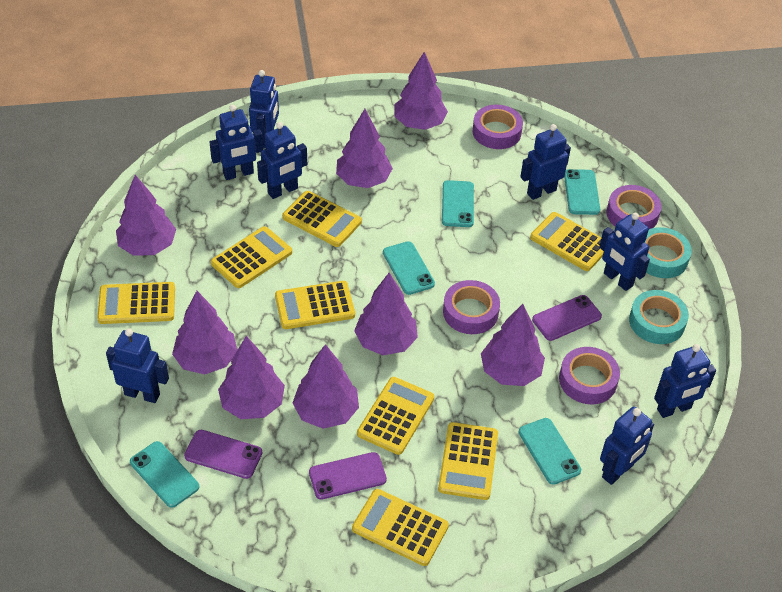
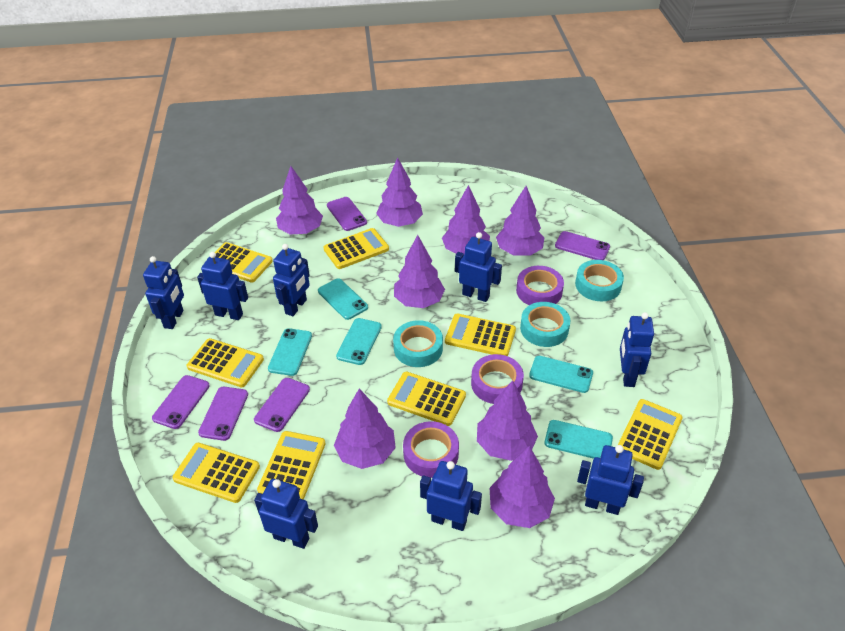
purple phone: [184,430,262,479] [309,452,387,500] [532,295,602,341] = 3 -> [152,375,210,429] [198,387,248,441] [254,378,310,432] [327,197,367,231] [555,231,610,260] = 5
purple tape: [443,280,500,334] [473,105,523,149] [559,347,620,404] [607,185,662,229] = 4 -> [403,421,459,478] [471,354,524,404] [516,266,564,305] = 3
turquoise tape: [629,290,689,344] [645,227,692,278] = 2 -> [393,320,443,367] [520,302,570,347] [575,260,624,301] = 3

